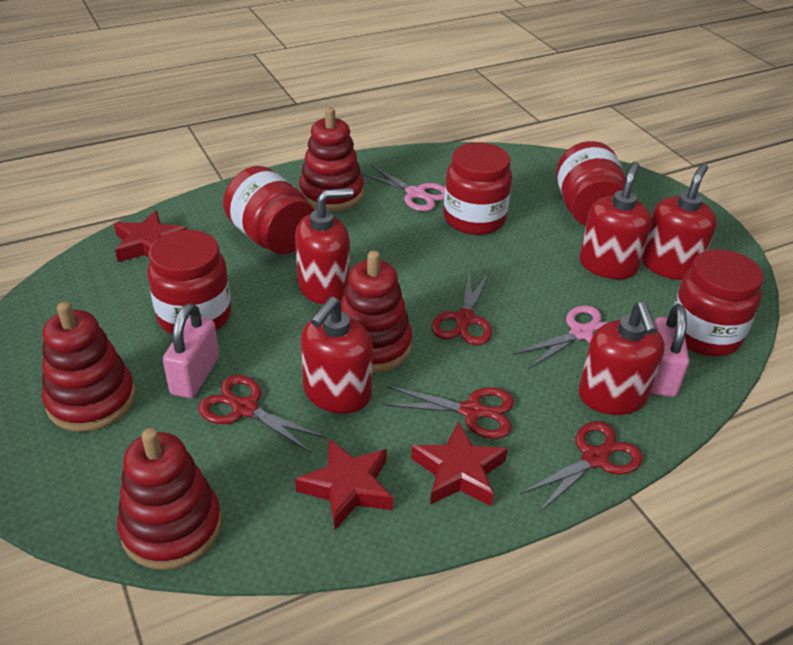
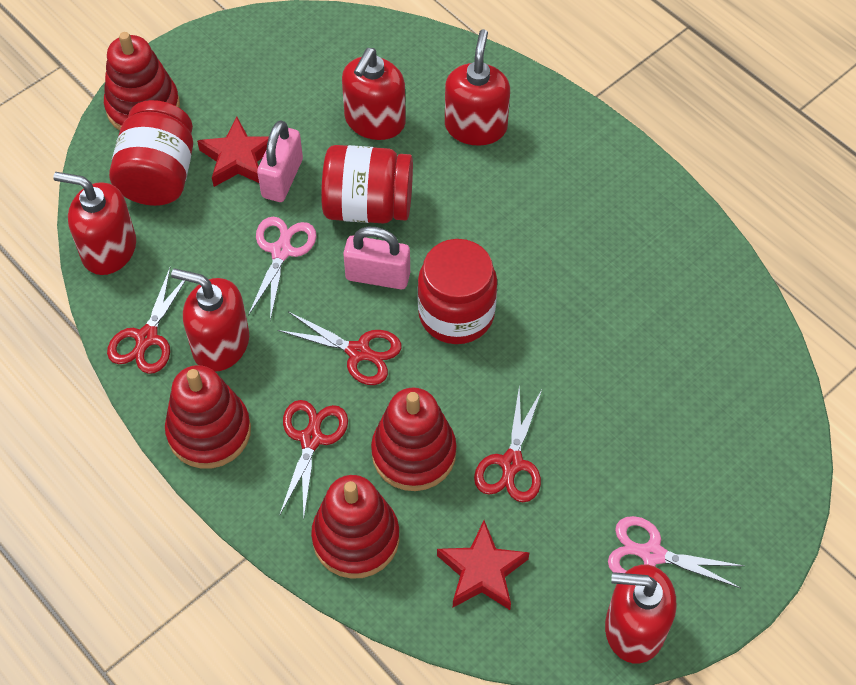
red jar: [147,230,231,334] [223,166,314,254] [443,142,512,235] [556,141,626,226] [673,249,764,356] = 5 -> [109,100,193,206] [321,145,413,223] [417,239,497,344] = 3
red star: [114,210,187,262] [295,439,393,530] [411,421,508,506] = 3 -> [197,117,269,187] [437,520,530,610] = 2

